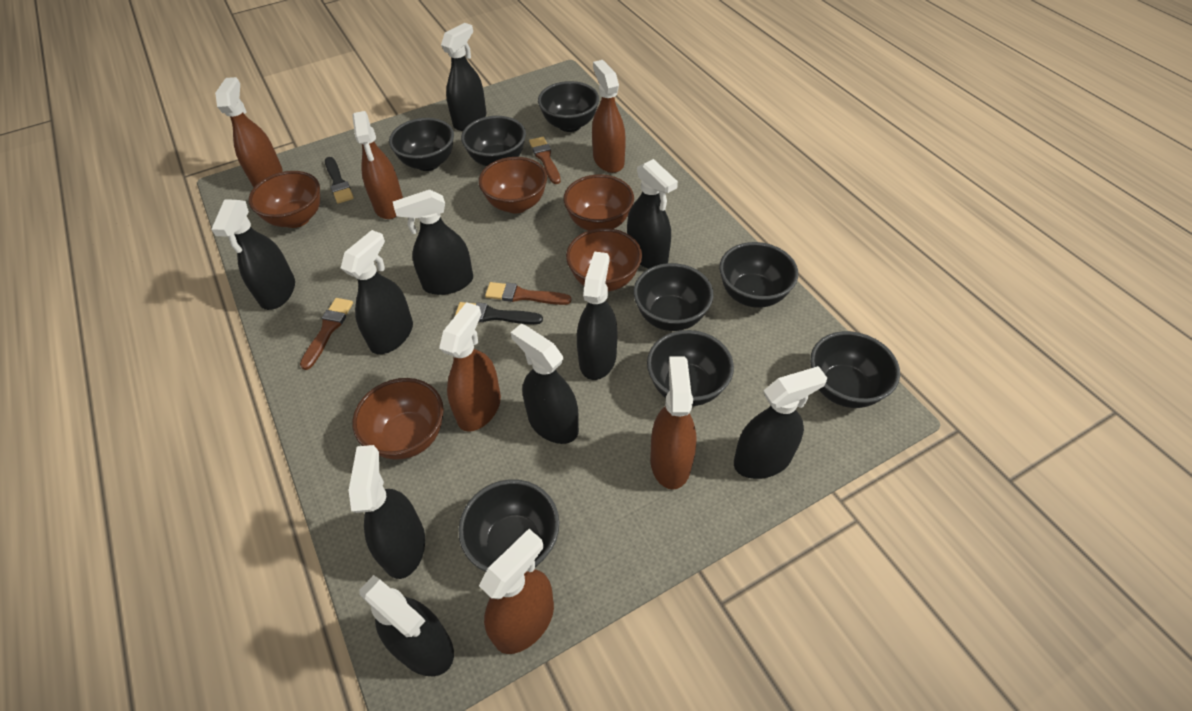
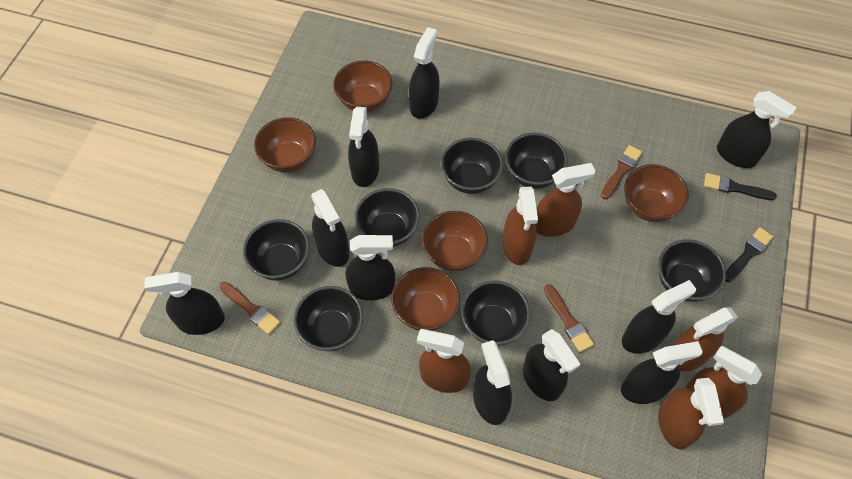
black bowl: [389,118,454,171] [458,479,559,572] [461,116,526,166] [538,81,599,132] [633,263,714,331] [647,330,734,406] [719,242,798,308] [810,331,900,408] = 8 -> [243,219,310,280] [294,286,363,351] [355,188,420,247] [441,138,503,194] [461,281,530,346] [505,132,568,189] [658,239,726,302] = 7

